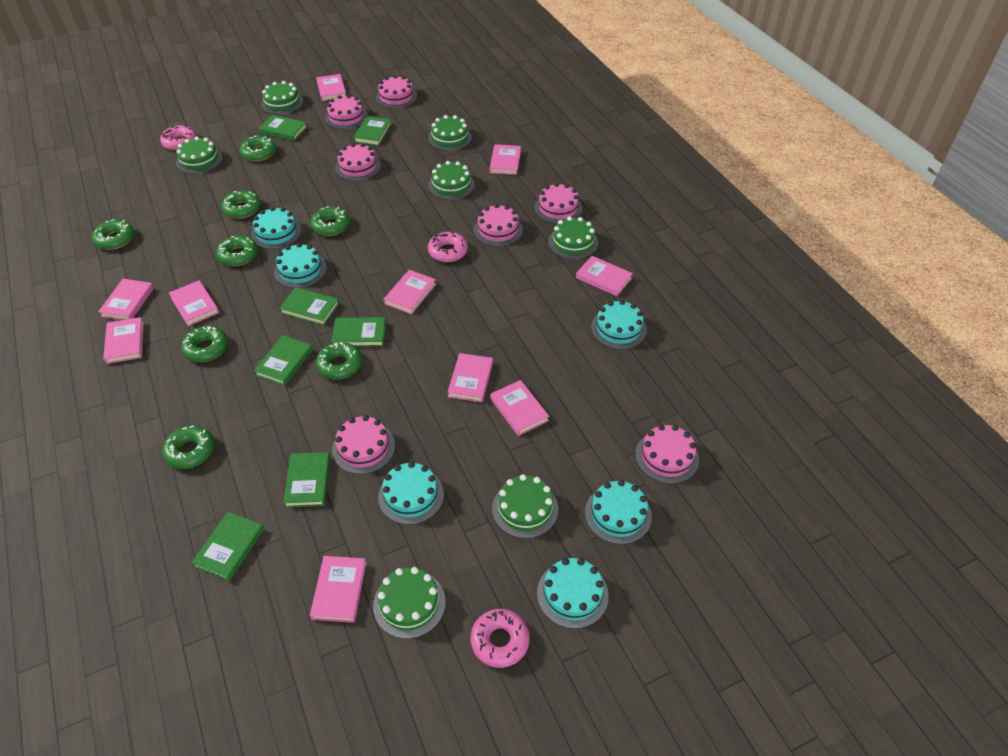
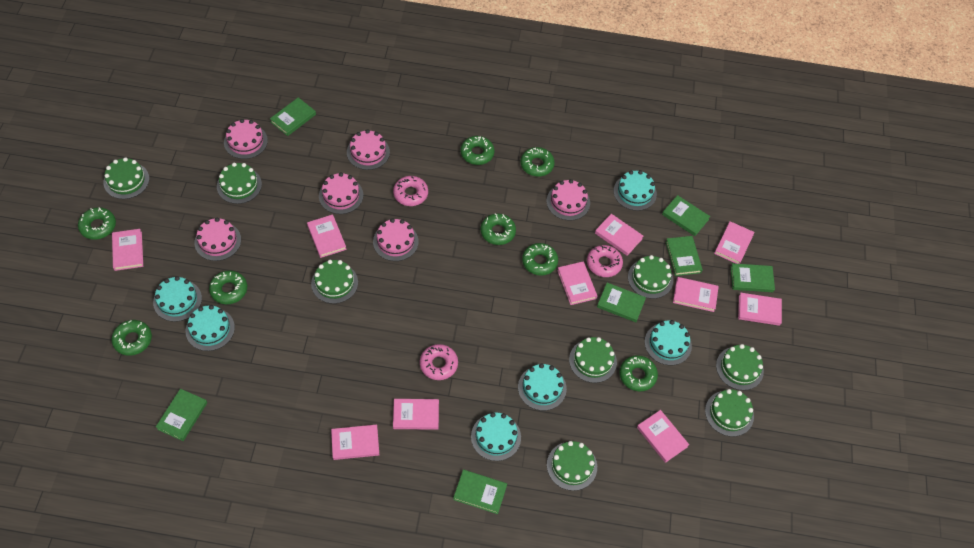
green cake: [176,136,223,174] [261,81,303,115] [373,567,446,639] [428,115,472,151] [428,161,475,200] [492,474,558,538] [548,216,598,260] = 7 -> [103,157,149,199] [217,163,262,204] [311,260,358,304] [547,441,597,491] [569,337,617,383] [628,255,673,299] [705,389,754,437] [716,344,764,390] = 8
pink cake: [325,95,368,129] [332,415,395,474] [335,143,381,181] [376,75,417,109] [474,204,523,246] [534,183,582,224] [635,424,699,484] = 7 -> [195,217,241,261] [224,119,268,159] [319,172,363,214] [347,130,390,170] [373,218,418,261] [546,179,590,221] = 6

